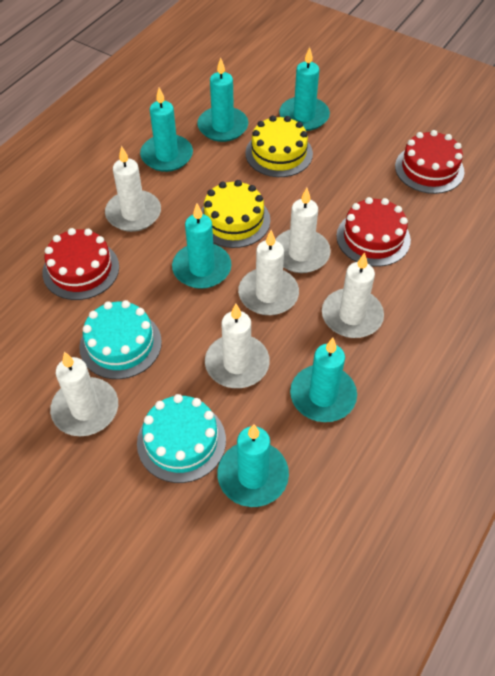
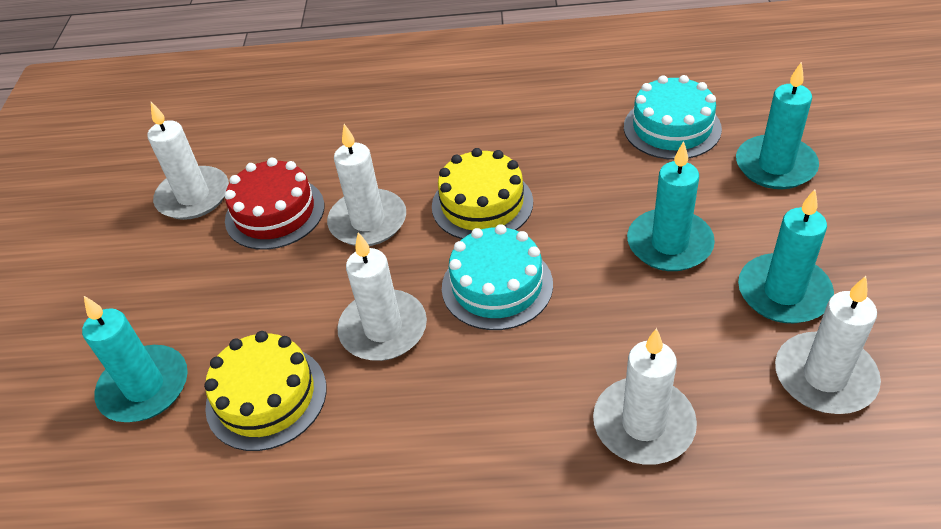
red cake: [42,228,119,300] [336,197,411,267] [395,130,465,194] = 3 -> [224,158,324,250] = 1
turquoise candle: [140,87,193,172] [172,203,231,289] [197,58,248,142] [217,424,289,507] [279,47,330,131] [290,338,357,422] = 6 -> [82,296,188,422] [627,141,715,271] [736,61,819,189] [738,189,834,323] = 4
white candle: [50,352,118,436] [105,146,161,232] [205,304,270,388] [238,230,299,315] [275,188,331,273] [322,253,384,338] = 6 -> [147,102,229,220] [327,124,406,246] [337,232,427,361] [593,328,697,465] [775,276,881,414] = 5

